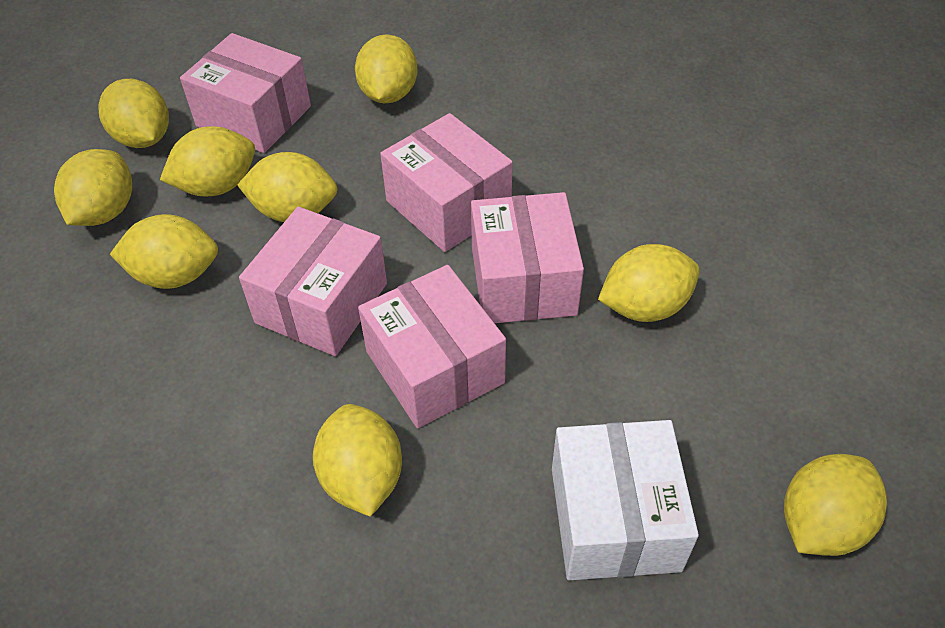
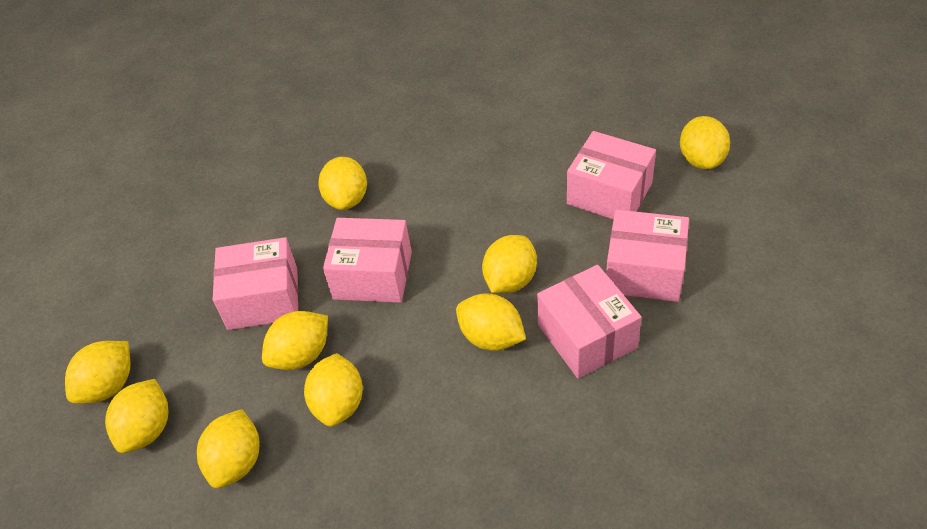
white box: [552,420,699,580] = 1 -> none = 0

